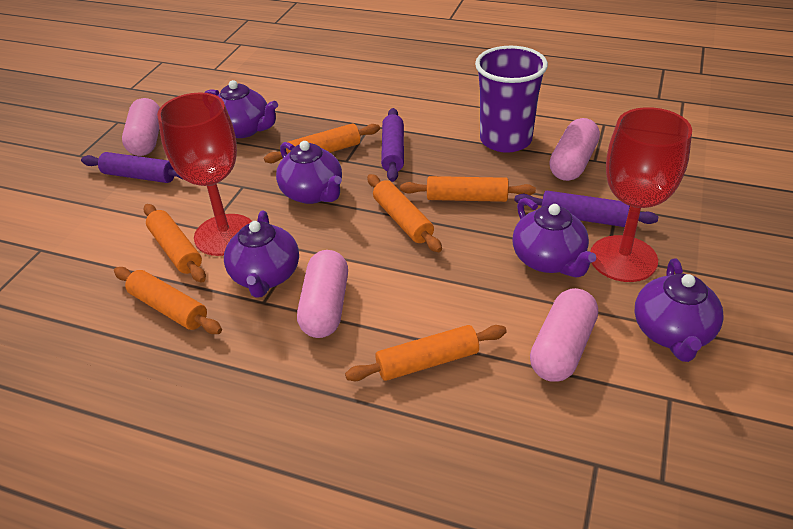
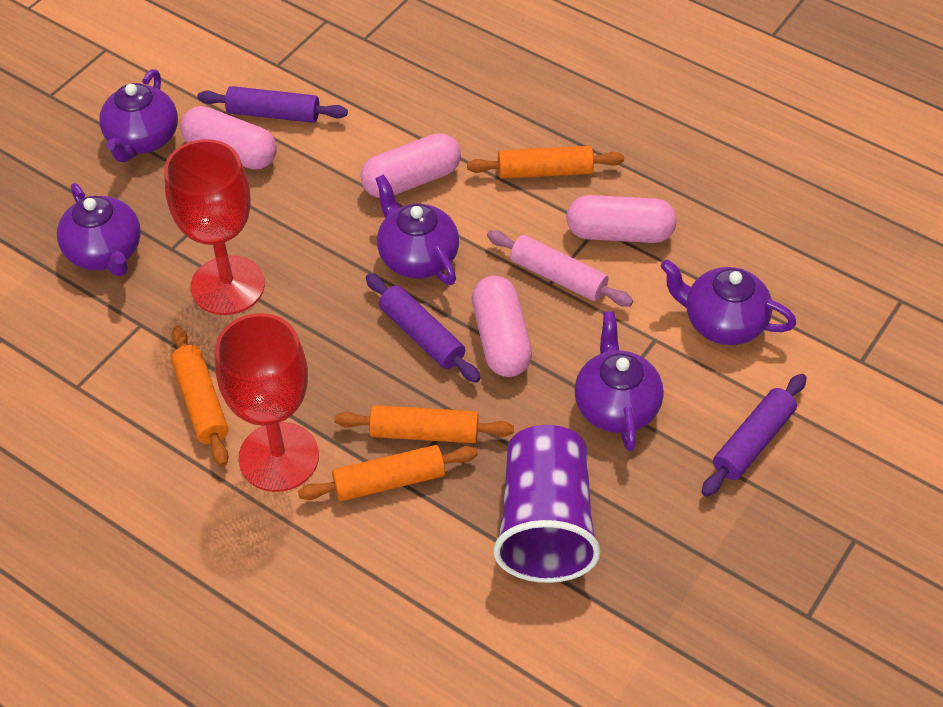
orange rolling pin: [114,267,222,334] [144,204,206,282] [264,123,380,163] [345,325,507,381] [367,174,442,252] [400,176,536,202] = 6 -> [171,326,229,466] [298,445,478,501] [335,405,514,443] [467,146,624,179] = 4
pink rolling pin: none = 0 -> [487,230,633,307] = 1

